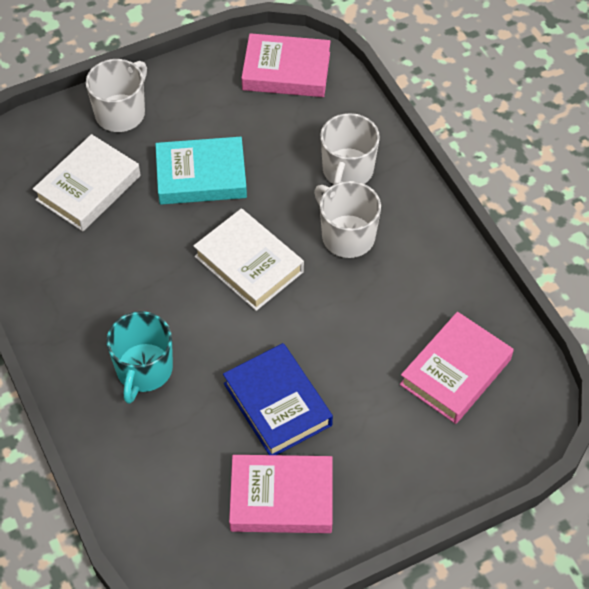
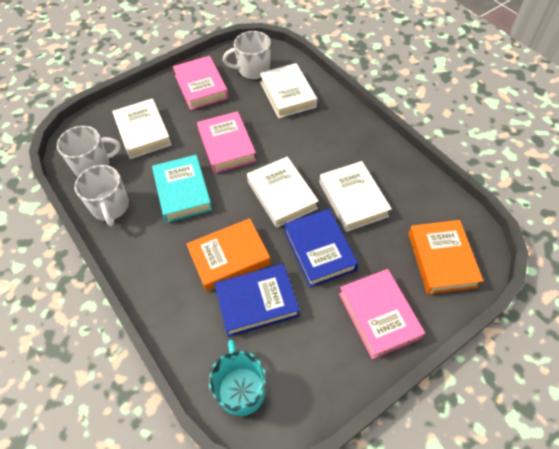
blue book: [223,343,333,455] = 1 -> [214,264,300,337] [284,209,358,288] = 2
orange book: none = 0 -> [187,218,271,291] [408,220,483,294] = 2
white book: [33,134,141,231] [193,208,304,311] = 2 -> [112,98,172,159] [247,157,319,228] [259,63,317,118] [319,161,392,232] = 4

